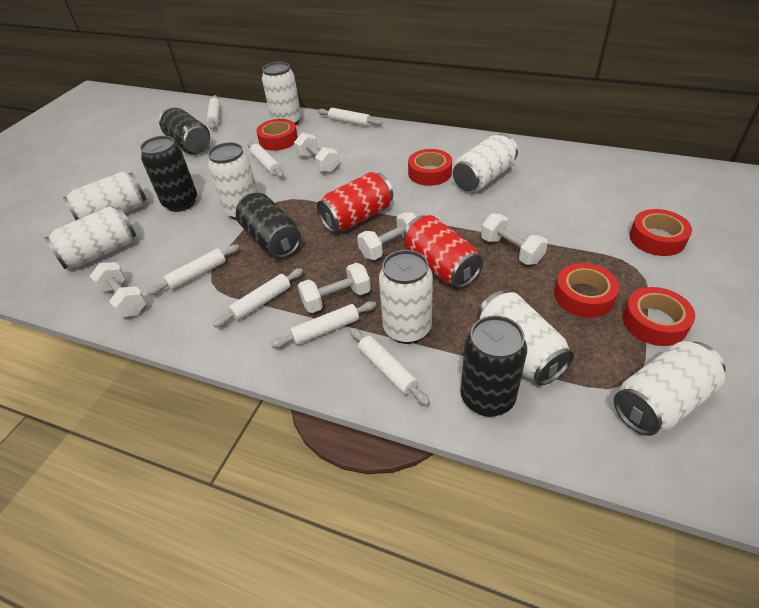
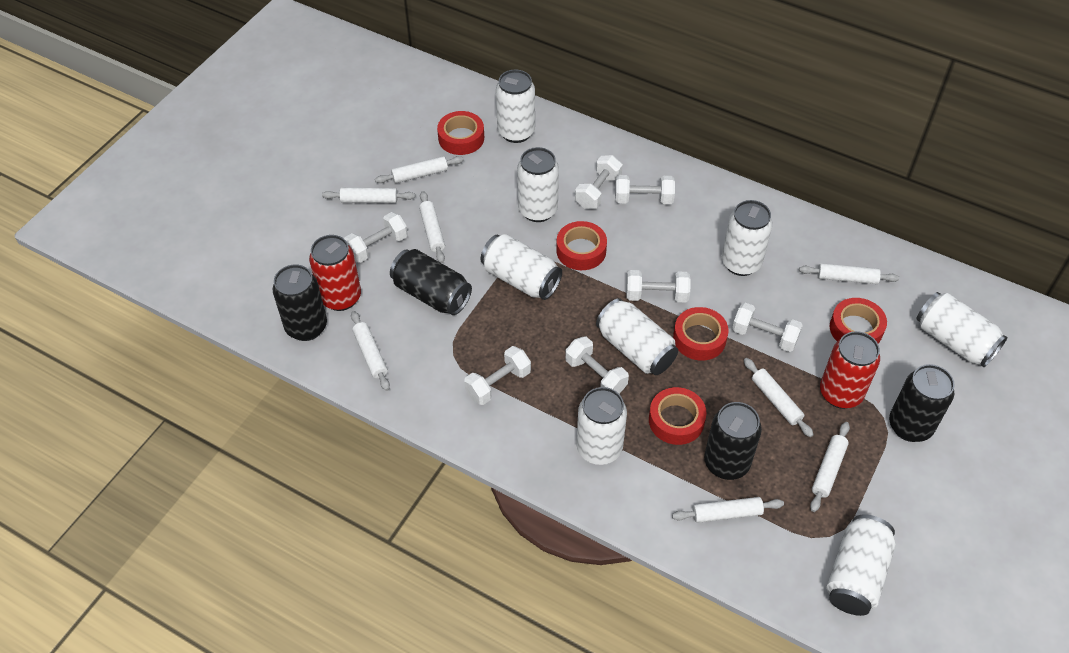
white dumbbell: [90,262,147,317] [294,133,339,173] [298,263,371,313] [357,212,416,260] [481,213,548,265] = 5 -> [344,212,408,263] [464,346,531,405] [565,337,629,394] [575,155,623,209] [615,175,675,204] [626,270,691,302] [732,303,803,352] = 7
white rolling pin: [147,244,240,295] [207,95,220,130] [213,268,303,328] [247,141,284,178] [271,301,376,348] [318,108,382,127] [349,328,430,406] = 7 -> [322,188,415,203] [351,311,390,391] [375,156,464,183] [419,191,445,263] [672,497,784,523] [744,358,814,437] [799,263,899,284] [810,422,850,512] = 8

